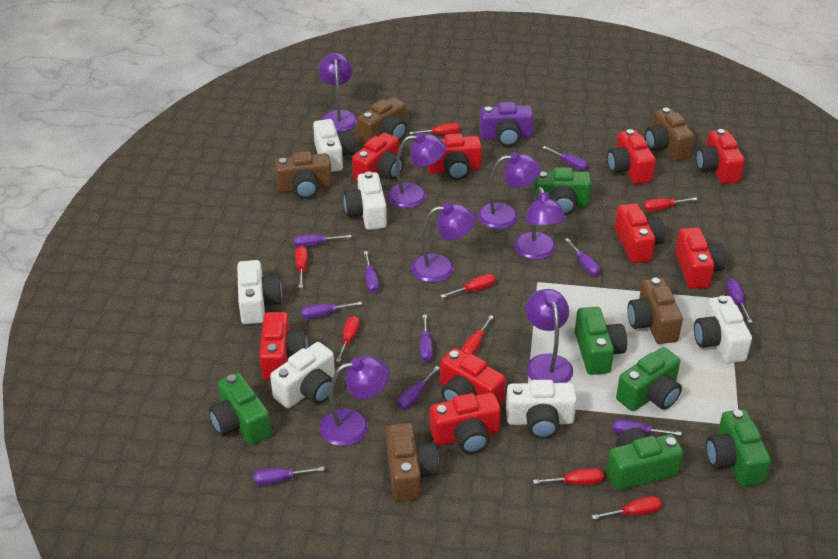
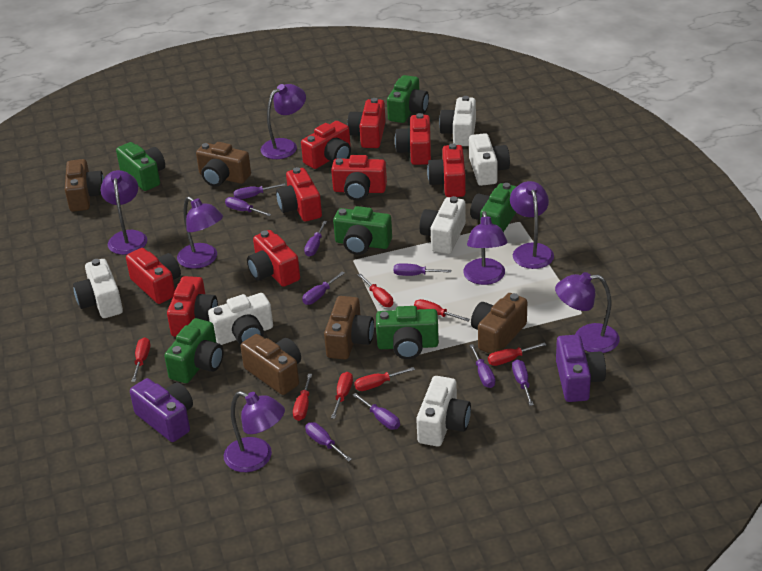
purple camera: [479,102,533,147] = 1 -> [130,378,193,442] [556,335,606,402] = 2
purple screwdriver: [253,467,324,485] [294,234,351,247] [301,302,362,319] [364,251,379,293] [398,366,440,410] [420,315,433,362] [543,146,589,171] [565,238,600,276] [613,419,682,436] [726,279,752,323] = 10 -> [225,197,271,216] [233,183,286,199] [302,271,345,305] [304,221,327,257] [305,422,352,462] [353,393,400,430] [394,263,451,276] [469,344,495,388] [512,360,534,406] = 9
red screwdriver: [295,246,308,288] [336,316,360,362] [409,123,460,135] [440,274,496,298] [462,315,494,355] [533,468,604,485] [592,496,662,520] [644,197,697,211] = 8 -> [131,337,150,382] [293,374,312,421] [331,372,353,419] [354,367,415,391] [358,274,393,307] [414,299,470,321] [488,342,546,366] = 7

